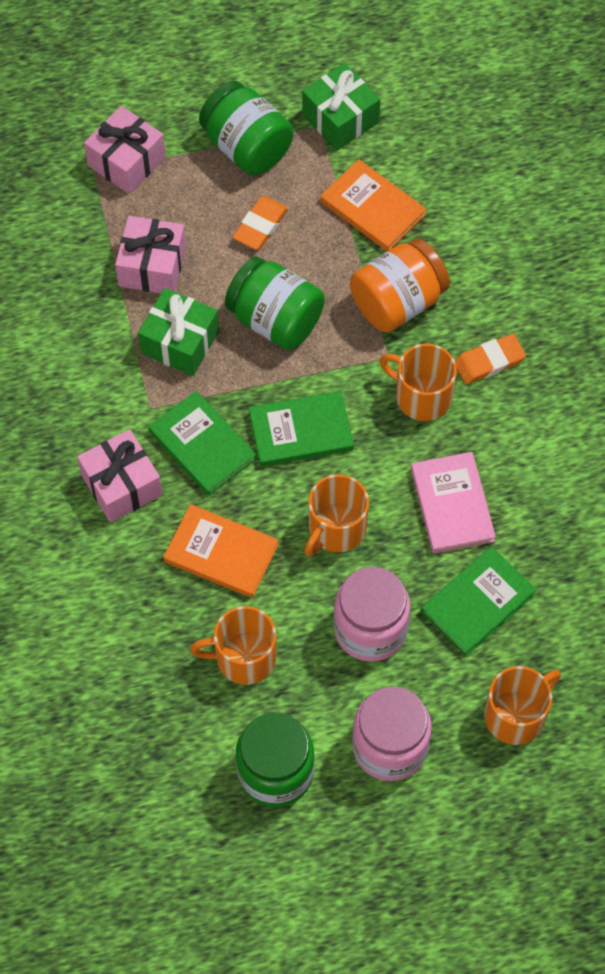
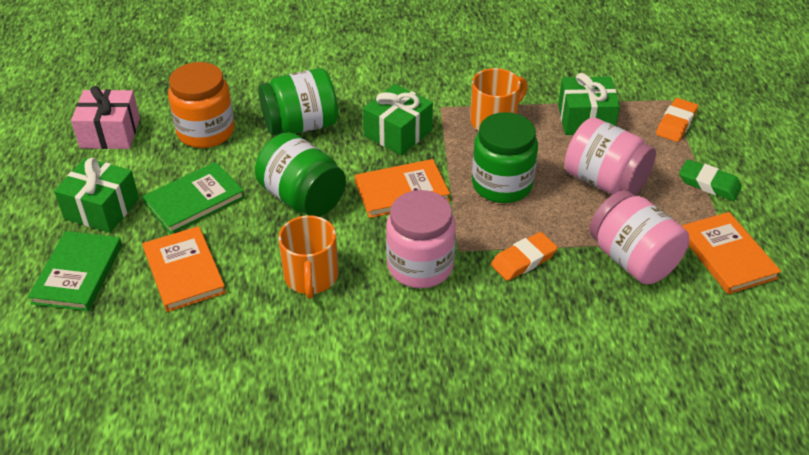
green book: [148,391,257,496] [249,391,354,467] [421,546,537,656] = 3 -> [28,231,122,311] [142,162,245,234] = 2
green eraser: none = 0 -> [679,159,742,201] = 1
green gift: [138,288,219,376] [302,63,381,150] = 2 -> [54,158,139,233] [363,84,433,155] [558,73,620,135] = 3
orange book: [163,504,278,598] [320,159,426,251] = 2 -> [143,226,226,312] [355,159,450,218] [681,212,781,294] = 3
orange mug: [190,606,276,685] [304,474,369,557] [380,344,457,421] [484,666,561,745] = 4 -> [278,215,338,299] [470,68,528,131] = 2
pink book: [411,452,496,554] = 1 -> none = 0
pink gift: [77,429,162,523] [84,106,166,194] [115,216,186,293] = 3 -> [71,86,140,149] = 1
pink jar: [334,567,411,662] [352,686,432,781] = 2 -> [386,190,456,288] [565,117,656,195] [589,190,689,284] = 3

